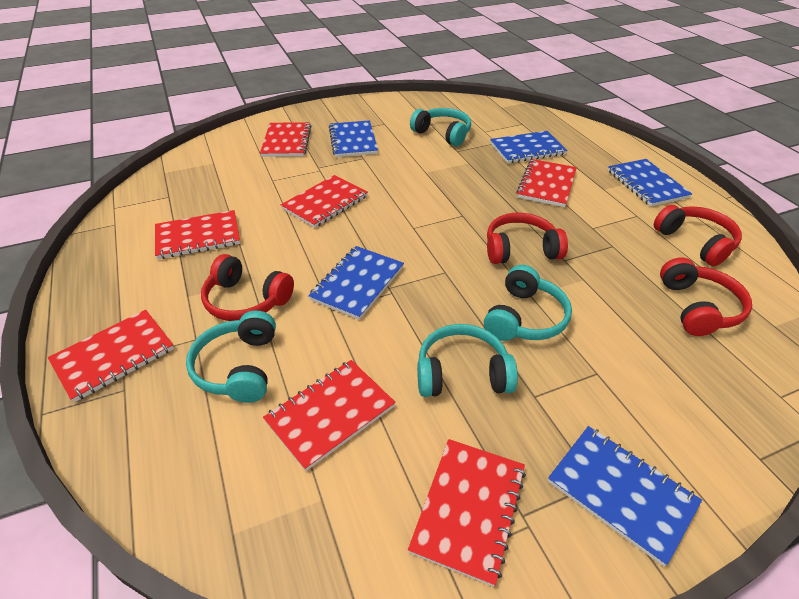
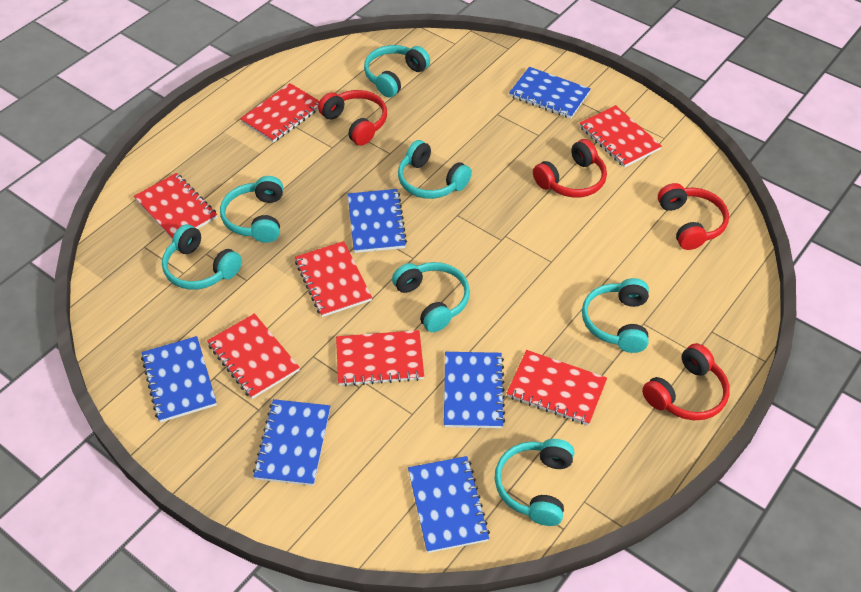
blue notebook: [308,246,404,320] [329,120,378,157] [490,131,568,163] [548,426,702,567] [608,159,692,207] = 5 -> [141,336,217,423] [253,399,330,486] [348,189,407,253] [408,456,490,553] [444,352,505,428] [509,67,591,119] = 6
turquoise headphones: [186,311,276,403] [410,108,471,146] [417,324,518,397] [484,265,572,341] = 4 -> [162,224,242,290] [220,176,283,243] [364,45,430,97] [392,262,470,332] [398,140,472,199] [495,439,574,526] [582,278,649,353] = 7

